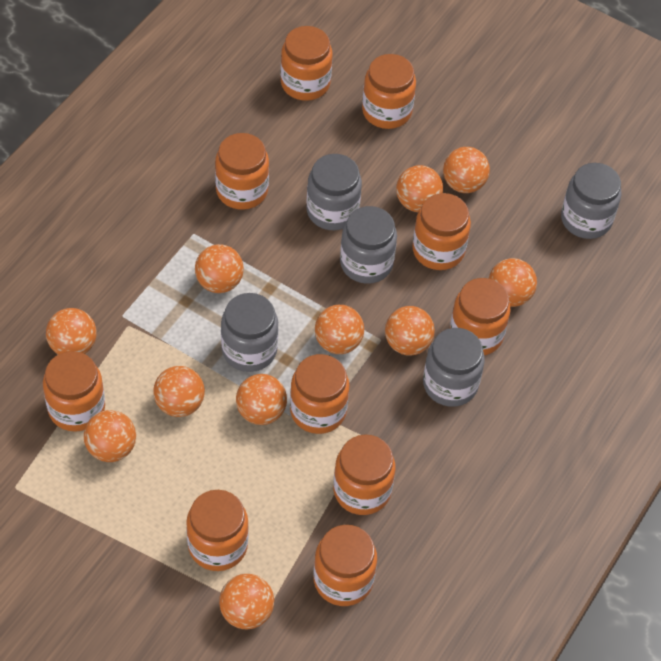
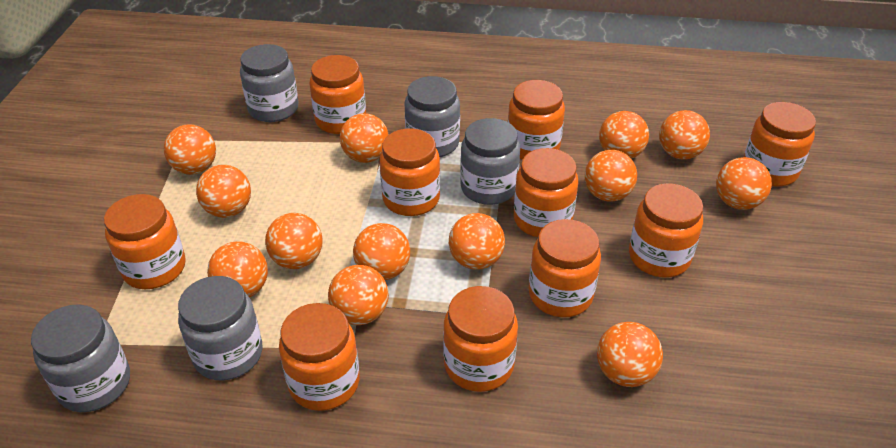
orange ball: [46,308,97,355] [84,410,136,462] [153,366,205,417] [195,244,244,293] [219,574,274,629] [236,374,287,425] [315,305,364,354] [385,306,435,356] [396,165,443,212] [443,147,490,193] [489,258,537,307] = 11 -> [164,125,216,175] [196,165,251,218] [207,241,268,297] [265,213,323,269] [328,265,389,325] [340,113,389,163] [353,223,410,280] [449,213,505,270] [585,150,637,202] [597,322,663,387] [599,111,649,159] [659,110,710,160] [716,157,772,210] = 13

